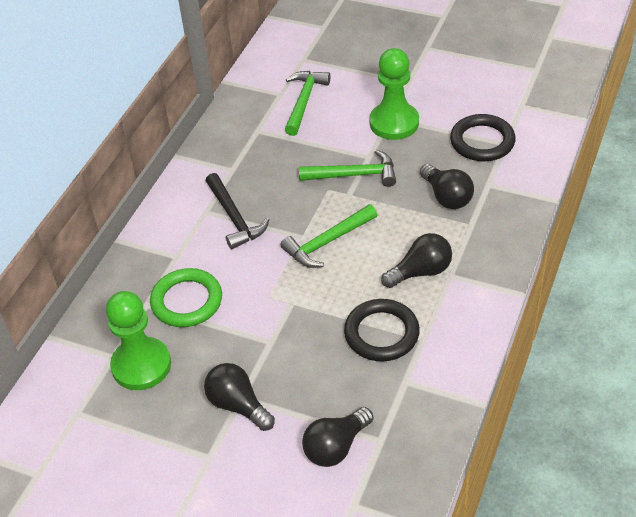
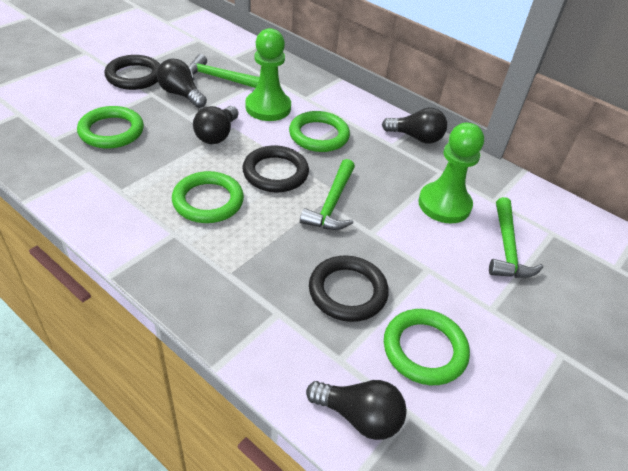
black hammer: [206,173,269,249] = 1 -> none = 0
black ring: [344,299,420,361] [450,114,516,161] = 2 -> [104,55,160,90] [242,146,309,192] [309,255,389,322] = 3
green ring: [150,268,222,327] = 1 -> [77,106,144,148] [172,171,244,223] [289,111,350,152] [384,309,470,385] = 4

